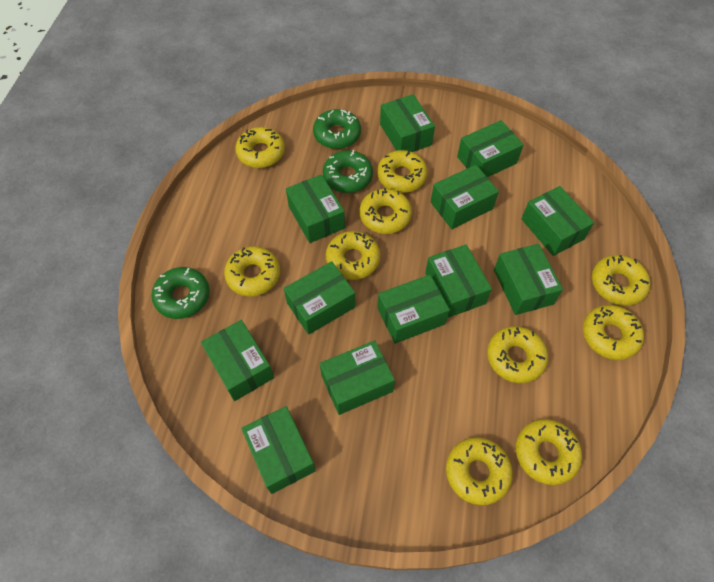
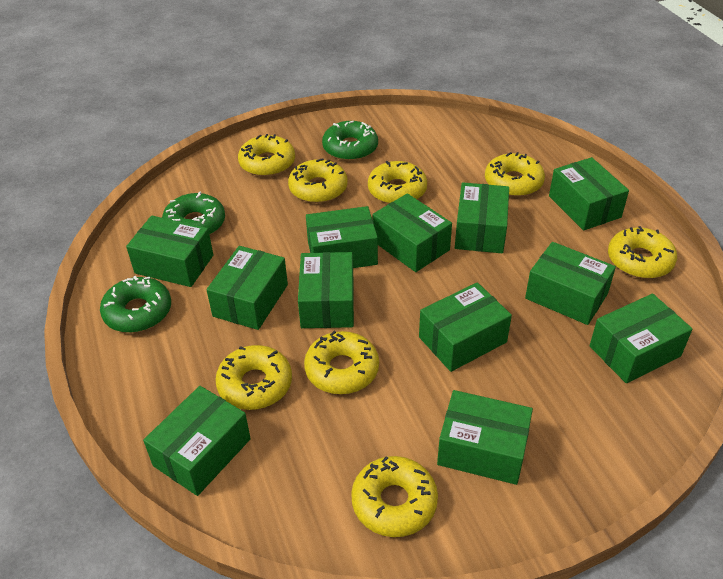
yellow donut: [224,246,280,296] [235,127,285,168] [326,231,380,280] [360,188,412,234] [377,150,428,193] [446,437,513,505] [487,326,548,383] [516,419,582,485] [583,305,644,360] [592,255,650,306] = 10 -> [215,345,292,410] [238,134,295,176] [288,159,348,203] [304,331,379,394] [351,456,438,537] [368,161,427,204] [485,152,545,197] [608,226,677,278] = 8

